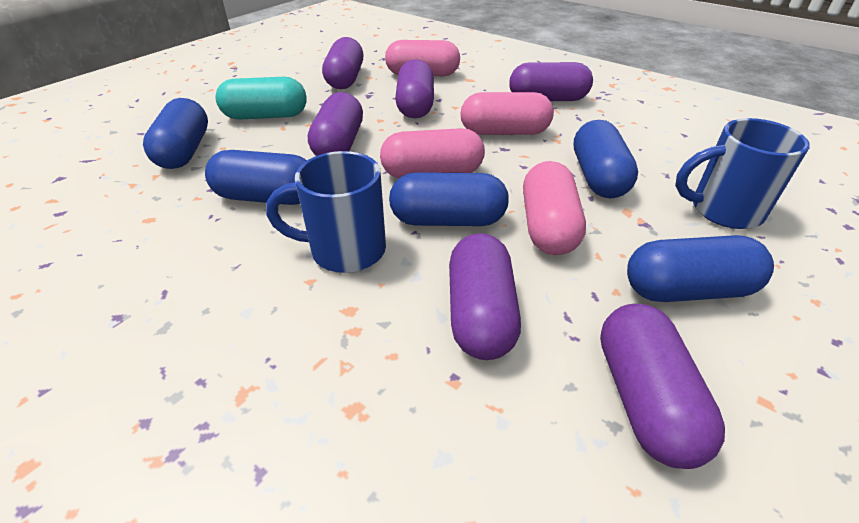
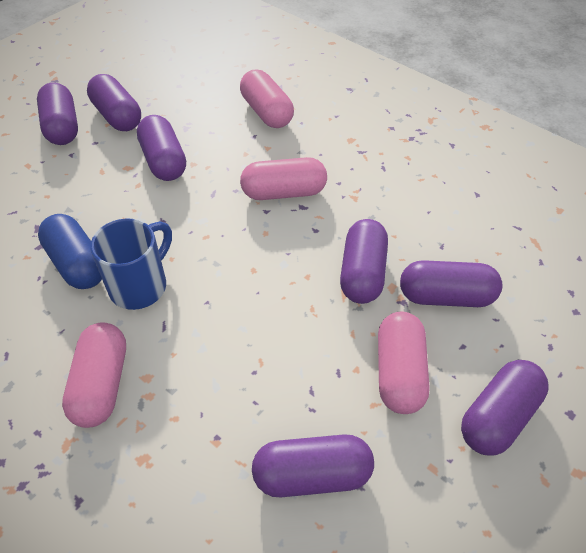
blue capsule: [143,98,208,169] [205,150,307,205] [389,172,509,226] [574,120,638,198] [627,235,774,302] = 5 -> [38,214,102,289] = 1
blue mug: [266,151,386,273] [675,118,810,229] = 2 -> [90,218,172,310] = 1
purple capsule: [308,92,363,156] [322,37,363,89] [395,59,434,118] [449,233,521,360] [509,62,593,101] [600,304,725,469] = 6 -> [37,82,78,145] [87,74,141,131] [137,115,186,181] [252,434,374,497] [340,219,388,304] [400,260,502,307] [461,360,548,456] = 7
turquoise capsule: [215,77,307,120] = 1 -> none = 0

